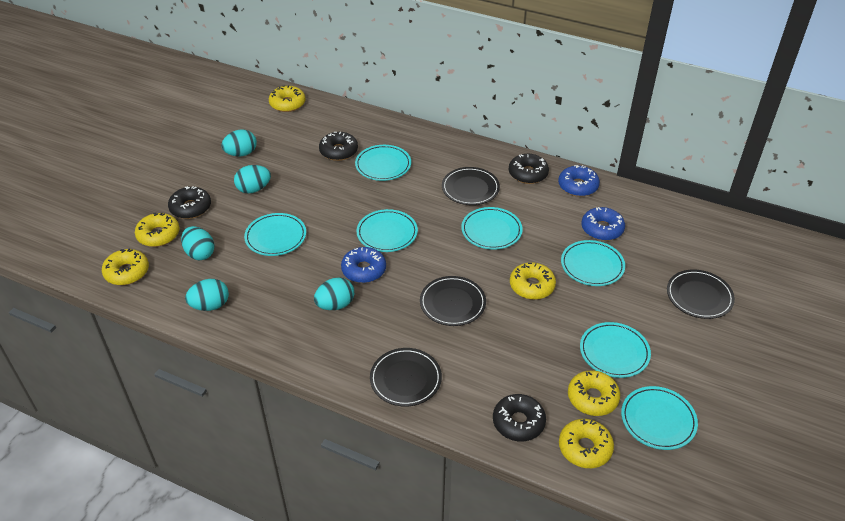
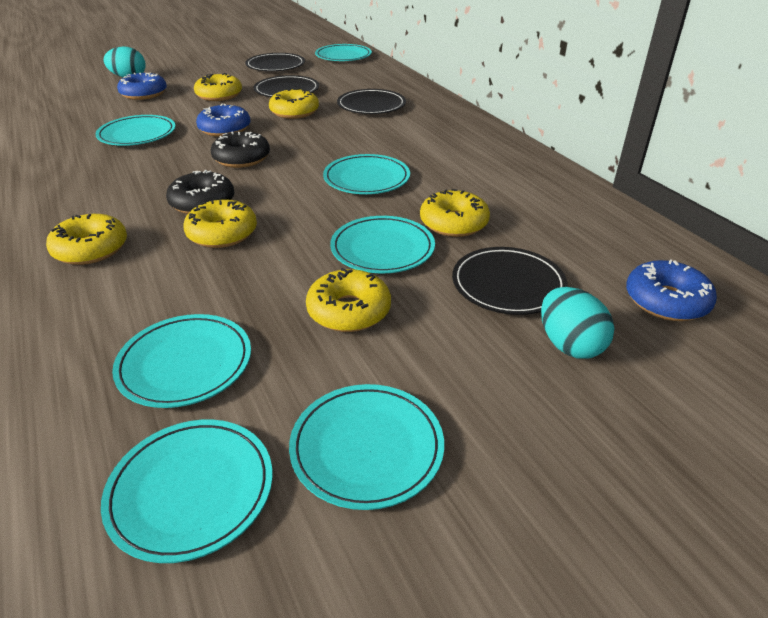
black donut: [168,186,211,219] [319,132,358,161] [493,394,546,441] [509,154,549,184] = 4 -> [166,170,234,214] [210,131,270,168] = 2
turquoise egg: [181,226,214,260] [185,279,229,311] [221,129,257,157] [234,165,271,193] [314,277,354,310] = 5 -> [103,46,146,77] [541,287,614,359] = 2

